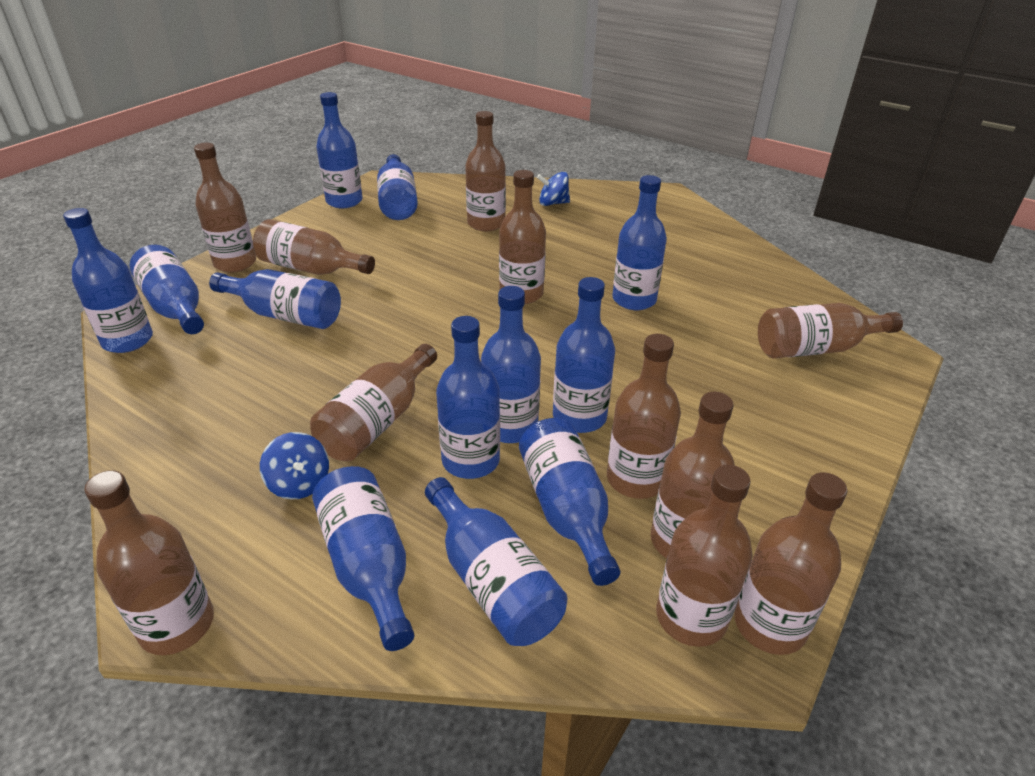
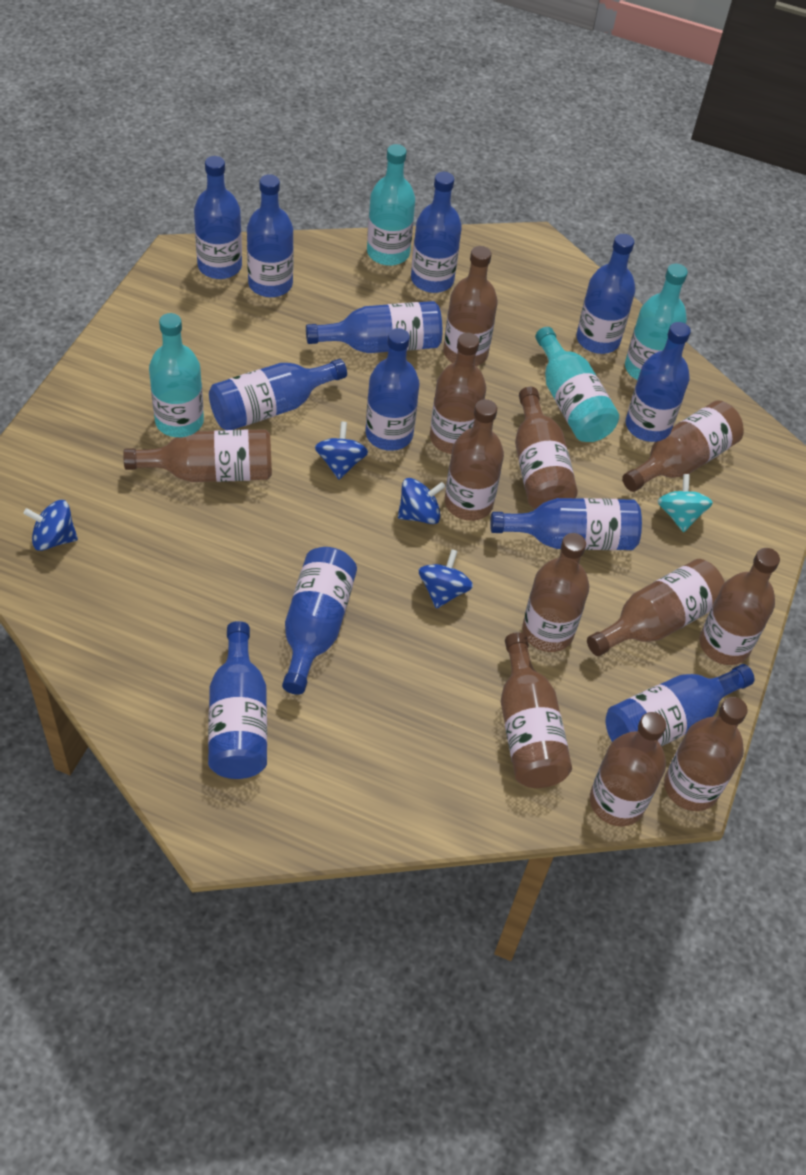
blue spinning top: [260,432,329,500] [537,172,570,206] = 2 -> [23,500,78,551] [315,421,368,479] [398,478,445,524] [419,549,473,609] = 4
brown bottle: [84,470,214,655] [194,143,256,272] [253,219,375,275] [310,344,437,461] [465,111,506,231] [499,170,546,304] [607,334,681,499] [651,392,735,559] [656,465,752,647] [734,472,847,655] [758,303,903,358] = 11 -> [123,429,272,482] [430,333,486,454] [443,246,498,366] [445,399,504,521] [501,632,572,788] [515,387,578,509] [522,533,589,652] [587,559,725,656] [590,712,666,826] [622,400,744,492] [664,697,748,811] [699,548,780,665] = 12
turquoise bottle: none = 0 -> [149,313,204,437] [367,144,415,266] [535,327,619,442] [625,264,688,380] = 4
turquoise spinning top: none = 0 -> [658,474,713,532] = 1

